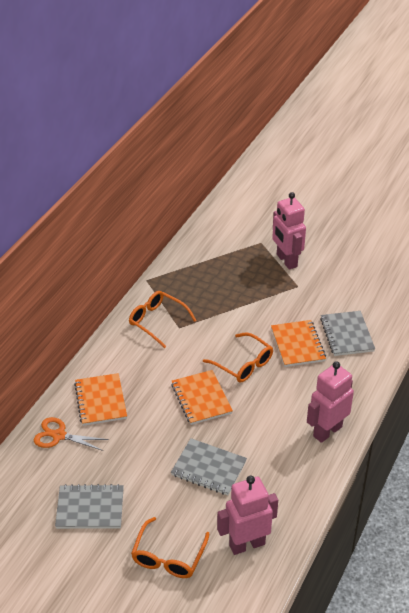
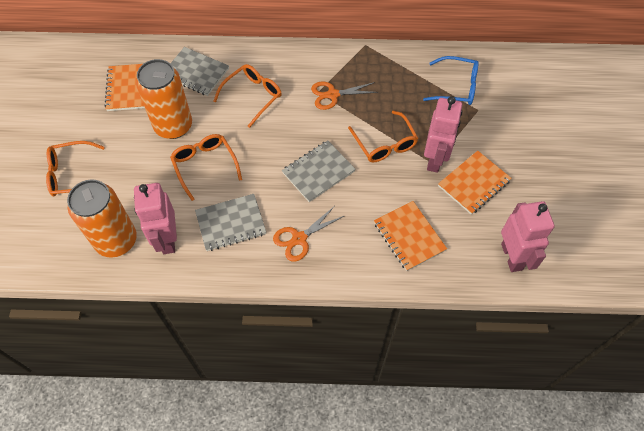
blue glasses: none = 0 -> [423,56,479,105] = 1
orange can: none = 0 -> [67,179,137,258] [136,59,192,139] = 2
orange glasses: [129,291,197,348] [131,517,209,578] [203,332,273,382] = 3 -> [46,141,105,196] [170,134,242,201] [214,64,282,128] [348,111,418,163] = 4
orange scissors: [34,417,109,451] = 1 -> [273,207,344,262] [311,82,378,110] = 2

